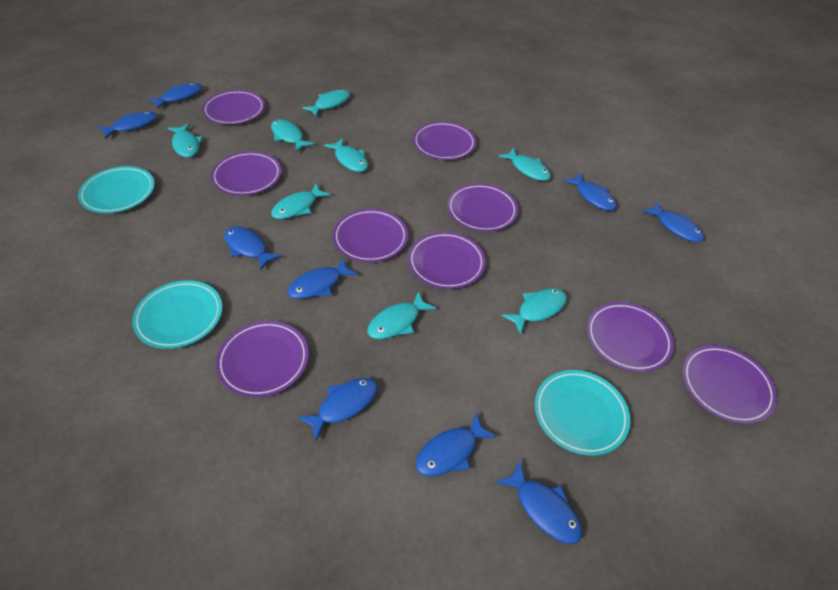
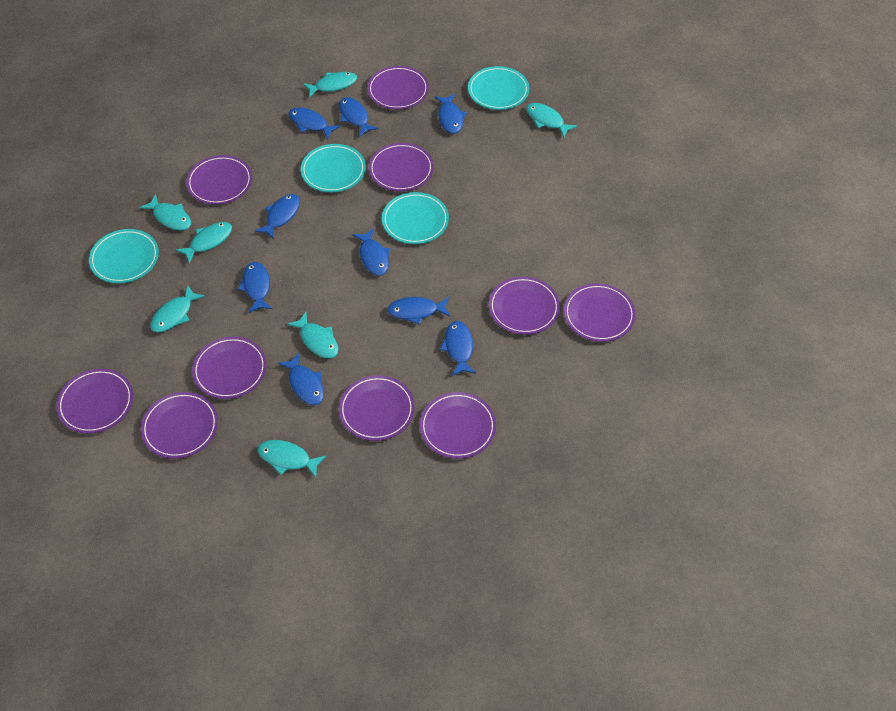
purple plate: [202,90,265,125] [211,152,281,196] [216,321,309,397] [333,209,408,262] [408,232,486,289] [413,122,476,160] [447,183,518,232] [587,302,674,372] [682,345,777,424] = 9 -> [56,369,133,434] [141,392,218,459] [186,155,252,205] [192,337,267,399] [339,375,415,441] [367,66,429,109] [369,143,434,191] [420,392,496,459] [489,277,560,335] [564,283,635,342] = 10
turquoise fish: [168,123,203,158] [271,119,314,152] [271,183,331,219] [302,89,350,117] [324,138,368,172] [367,292,436,339] [498,148,551,181] [502,288,567,335] = 8 -> [139,194,191,231] [150,285,205,333] [176,222,232,264] [258,440,326,478] [287,312,339,358] [303,72,357,98] [526,103,577,137] = 7
turquoise plate: [78,166,155,213] [132,280,222,349] [535,370,630,456] = 3 -> [89,229,159,283] [301,144,366,192] [382,192,449,244] [468,66,529,110] = 4

